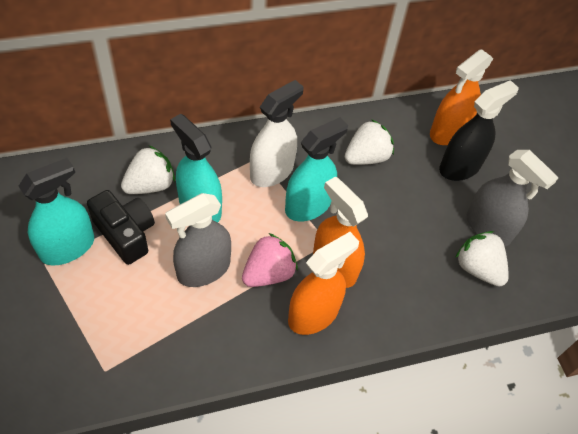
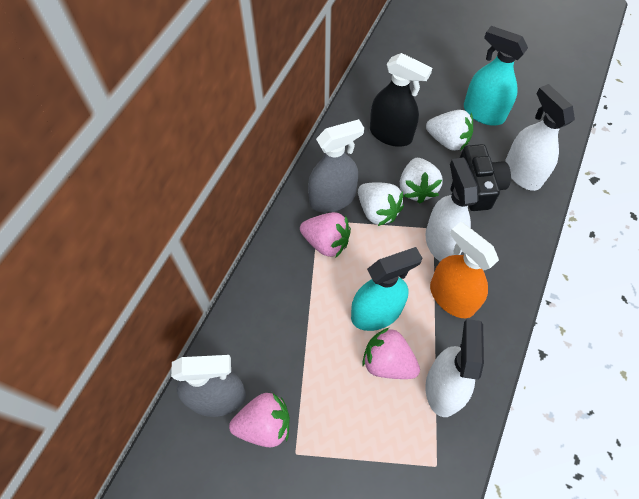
orange spray bottle: [288,232,359,335] [313,176,368,288] [430,49,493,145] = 3 -> [430,222,499,318] = 1
pink strawberry: [242,233,298,287] = 1 -> [229,393,290,447] [300,212,351,257] [362,328,420,379] = 3
turquoise spray bottle: [19,158,94,265] [170,114,222,223] [285,117,348,221] = 3 -> [351,247,422,331] [464,26,528,125] = 2
white spray bottle: [250,80,304,187] = 1 -> [426,157,479,261] [426,319,484,417] [505,84,575,191] = 3

